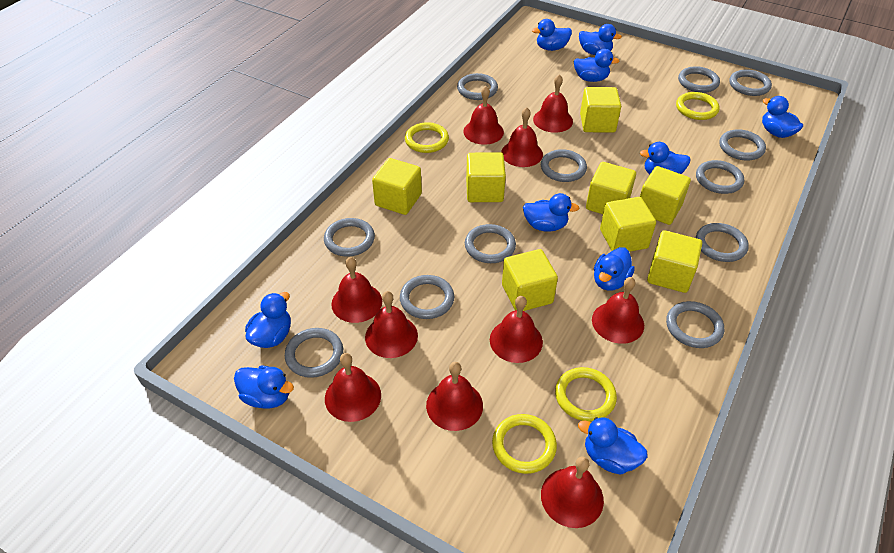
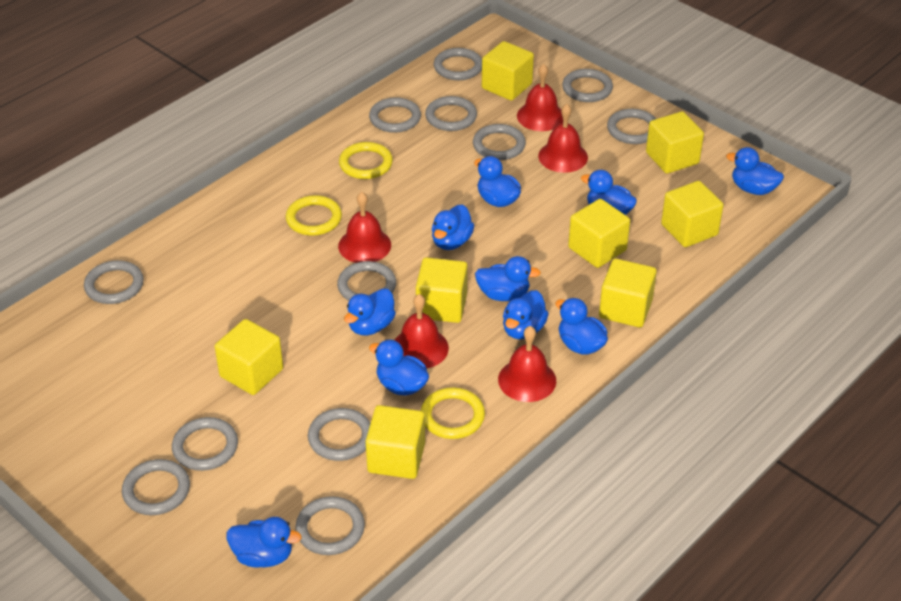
red bell: [325,353,381,422] [331,257,382,323] [365,291,418,358] [426,362,483,431] [463,86,504,145] [490,296,543,363] [501,107,543,167] [533,74,573,133] [541,457,604,528] [592,277,644,344] = 10 -> [338,192,391,263] [395,294,449,368] [498,326,556,402] [517,64,563,131] [538,104,588,173] = 5
yellow ring: [405,122,449,153] [492,414,557,474] [555,367,617,421] [676,92,719,120] = 4 -> [286,195,342,236] [339,142,393,179] [421,388,485,439] = 3

